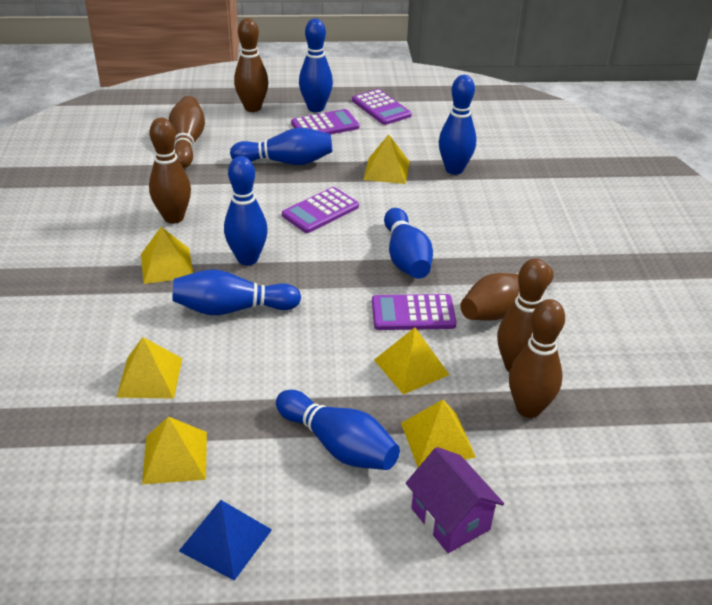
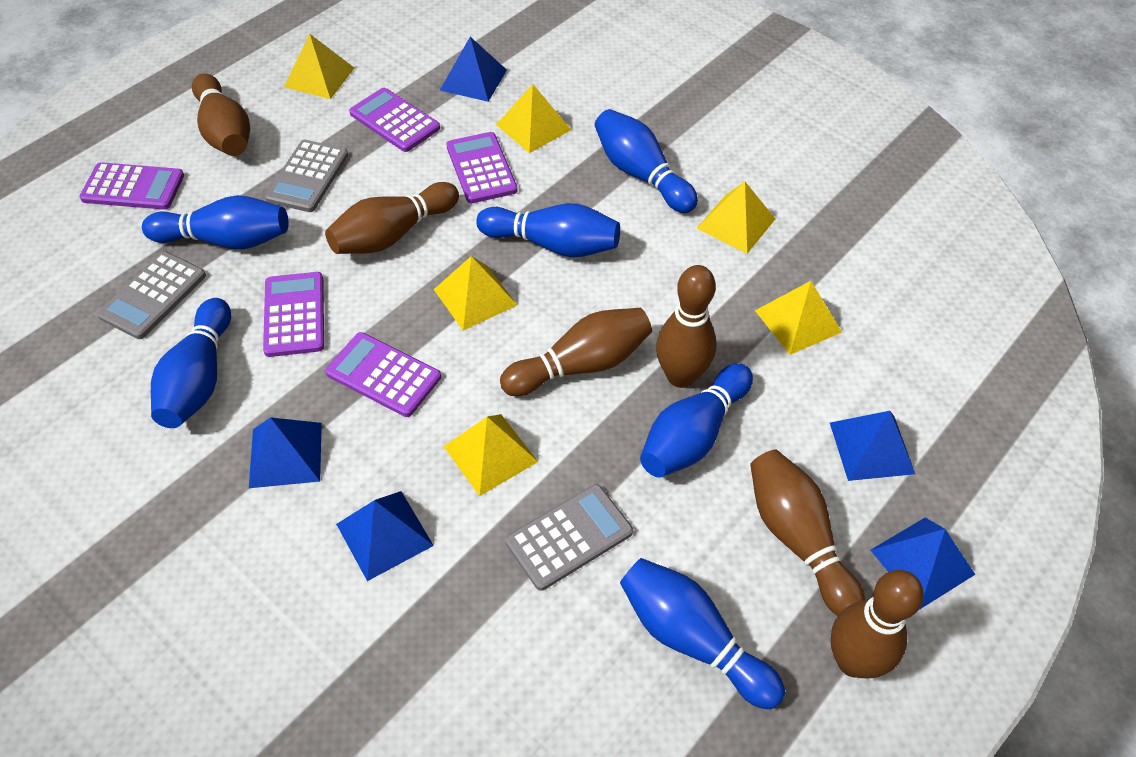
blue bowling pin: [172,269,301,315] [224,156,268,265] [230,127,332,165] [276,390,400,470] [299,19,333,112] [384,208,433,279] [439,75,476,175] = 7 -> [142,195,289,249] [151,298,231,428] [476,203,620,257] [595,109,698,213] [620,558,785,709] [640,363,753,478] = 6
blue pyramid: [179,500,272,581] = 1 -> [249,417,322,488] [336,491,434,581] [440,37,507,102] [830,411,915,481] [870,518,975,610] = 5
grey calculator: none = 0 -> [97,252,206,339] [265,140,348,212] [505,484,633,591] = 3
purple calculator: [282,187,359,233] [291,109,360,134] [352,89,412,125] [372,294,456,330] = 4 -> [79,162,184,210] [263,272,324,357] [325,332,441,417] [349,88,440,152] [446,132,518,203] = 5
purple house: [406,447,504,553] = 1 -> none = 0

